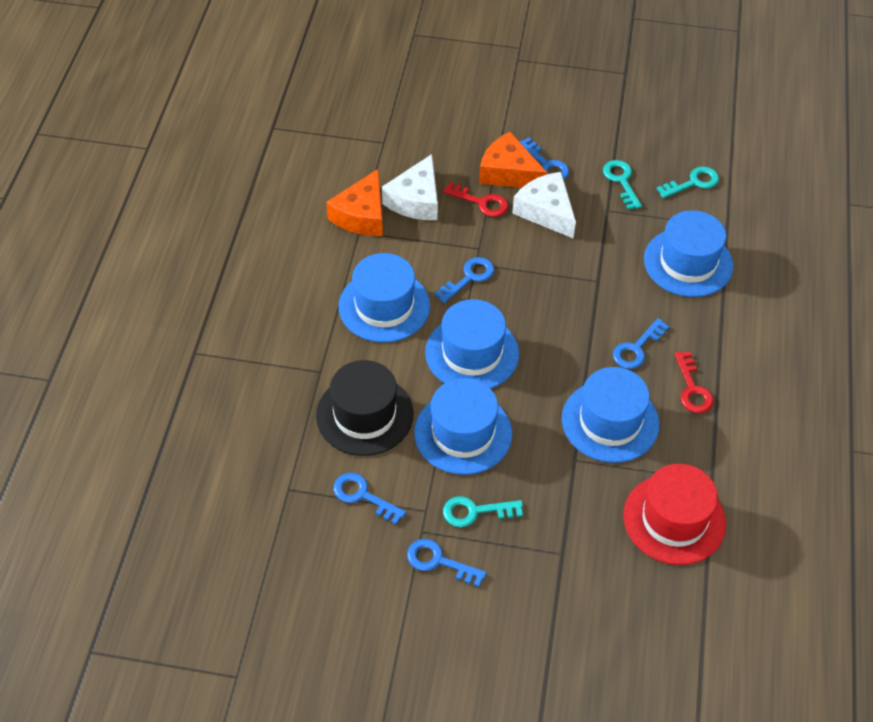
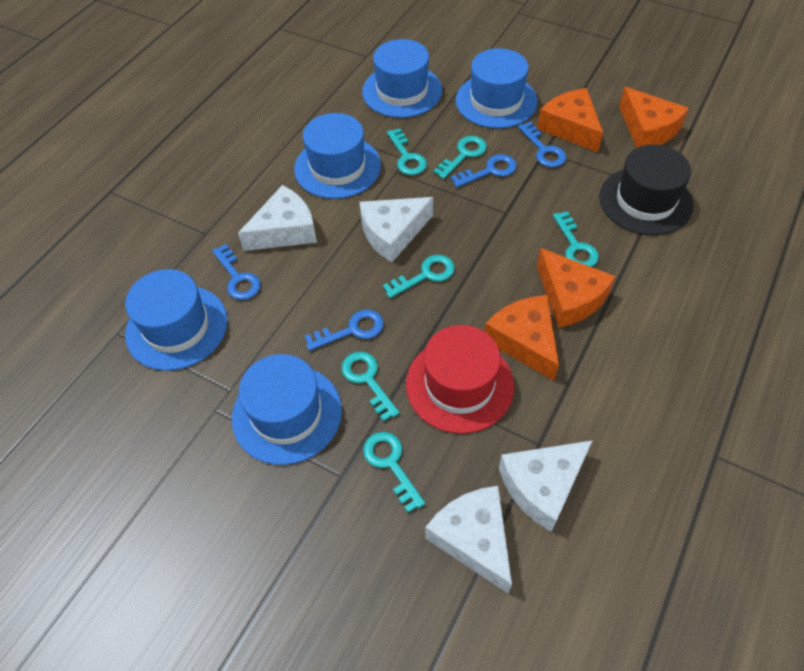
blue key: [333,473,406,525] [407,539,487,587] [434,257,494,303] [519,137,569,180] [613,318,670,369] = 5 -> [212,244,261,300] [305,309,384,351] [451,154,517,188] [518,122,566,168] = 4
orange cheese: [326,169,383,236] [479,132,547,188] = 2 -> [484,295,559,381] [537,88,603,152] [537,248,616,328] [619,87,689,148] = 4
red key: [443,182,508,217] [675,351,714,413] = 2 -> none = 0
turquoise key: [443,496,523,527] [603,160,642,210] [657,166,719,198] = 3 -> [341,352,400,422] [363,432,425,513] [383,255,455,298] [387,128,427,175] [433,136,487,179] [553,211,599,267] = 6
white cheese: [382,154,438,220] [512,172,576,239] = 2 -> [238,185,317,251] [360,197,433,262] [425,486,512,593] [499,440,593,532] = 4

